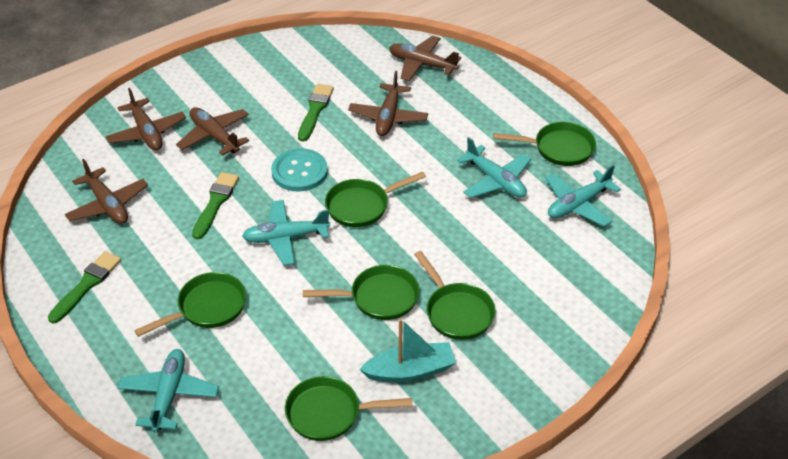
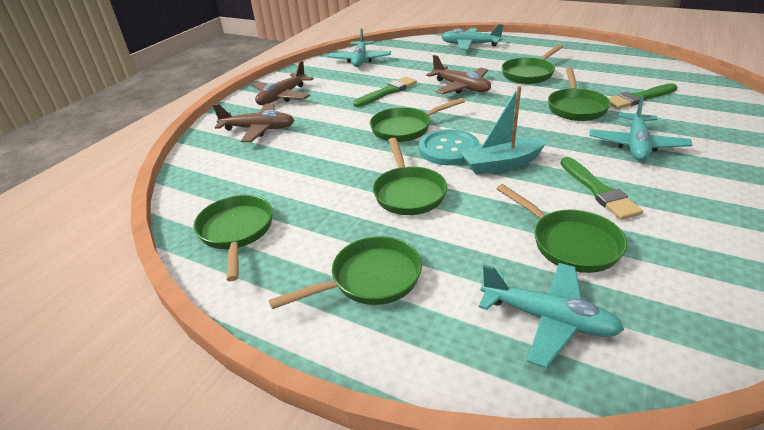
brown plane: [65,159,148,224] [105,88,186,150] [176,107,249,156] [348,70,428,136] [389,36,461,81] = 5 -> [213,103,294,142] [252,61,314,105] [426,55,491,94] = 3
green pan: [134,272,246,337] [285,376,412,441] [303,265,419,320] [325,172,426,227] [414,251,495,340] [493,122,596,166] = 6 -> [194,195,273,281] [269,236,422,309] [370,98,465,142] [373,138,447,215] [496,184,627,273] [502,44,563,84] [548,68,611,121] = 7

